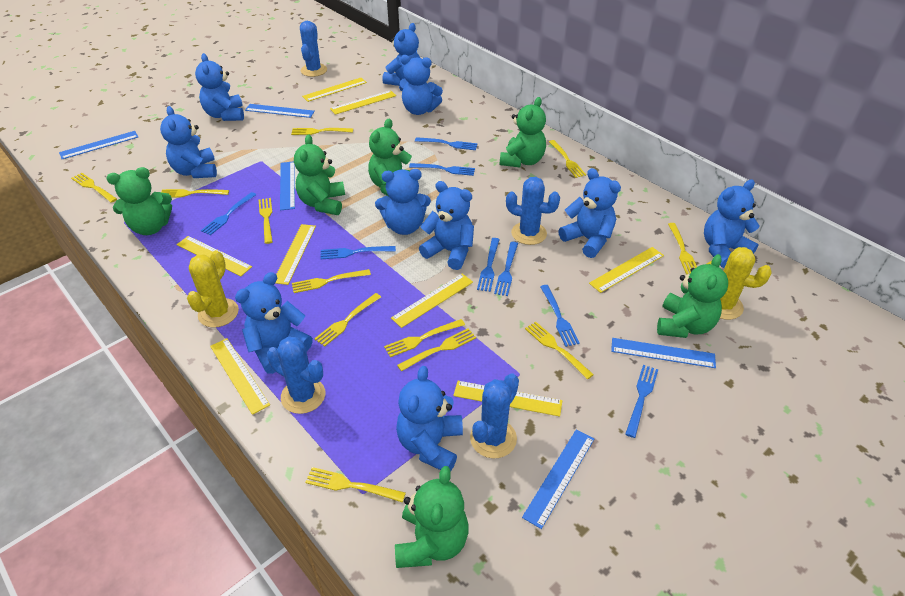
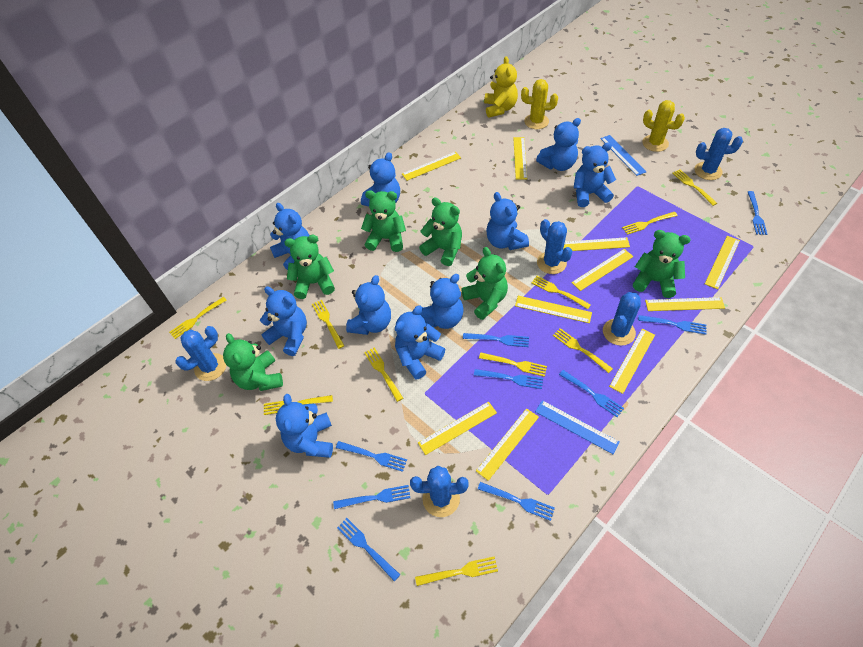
blue cactus: [267,337,325,414] [300,21,327,77] [470,373,519,458] [506,177,560,245] = 4 -> [176,326,226,381] [410,466,469,517] [537,219,572,274] [603,292,641,346] [695,128,743,180] = 5
blue fork: [201,192,256,235] [320,246,396,259] [409,163,475,176] [415,137,478,150] [477,238,500,292] [494,242,518,296] [540,285,580,347] [625,365,658,438] = 8 -> [333,485,410,509] [336,441,407,472] [337,518,400,582] [463,333,529,347] [474,369,543,389] [478,482,555,521] [559,370,624,417] [638,315,707,335] [748,191,767,235] = 9
blue ruler: [59,131,138,159] [245,104,315,118] [280,161,295,210] [522,429,594,529] [611,338,716,368] = 5 -> [535,400,620,454] [601,135,646,176] = 2
yellow fork: [71,173,117,203] [161,189,229,198] [259,198,273,244] [291,128,353,135] [292,269,371,293] [305,467,406,502] [314,293,381,347] [384,319,465,357] [397,328,476,371] [525,322,594,379] [549,140,586,178] [668,223,697,275] = 12 -> [169,297,227,339] [264,395,333,415] [312,300,344,349] [364,347,403,402] [415,556,498,586] [479,353,547,377] [531,276,591,309] [553,328,613,373] [622,212,678,235] [672,170,717,206] = 10
yellow ruler: [177,236,252,276] [210,338,270,415] [276,224,316,285] [302,78,367,102] [330,90,396,115] [391,274,473,328] [453,381,562,417] [589,247,664,293] = 8 -> [402,152,461,181] [418,401,497,455] [476,408,539,481] [513,137,527,180] [515,296,592,323] [563,237,630,251] [571,249,634,291] [609,329,655,394] [645,297,725,311] [705,236,740,289] = 10
yellow teddy bear: none = 0 -> [484,56,518,118] = 1

